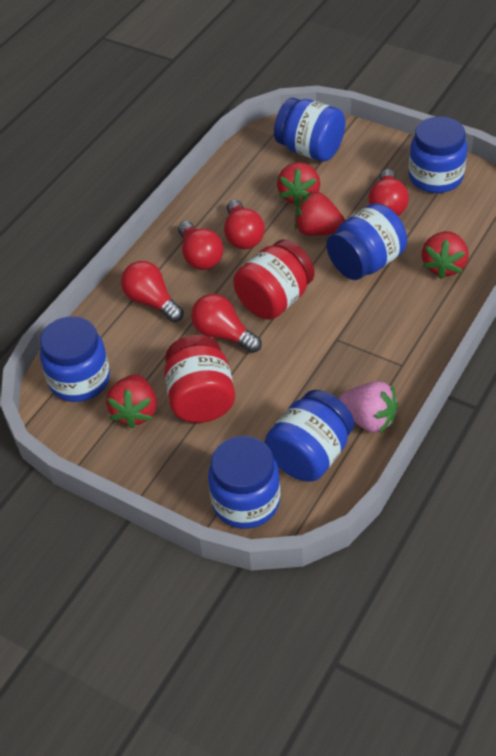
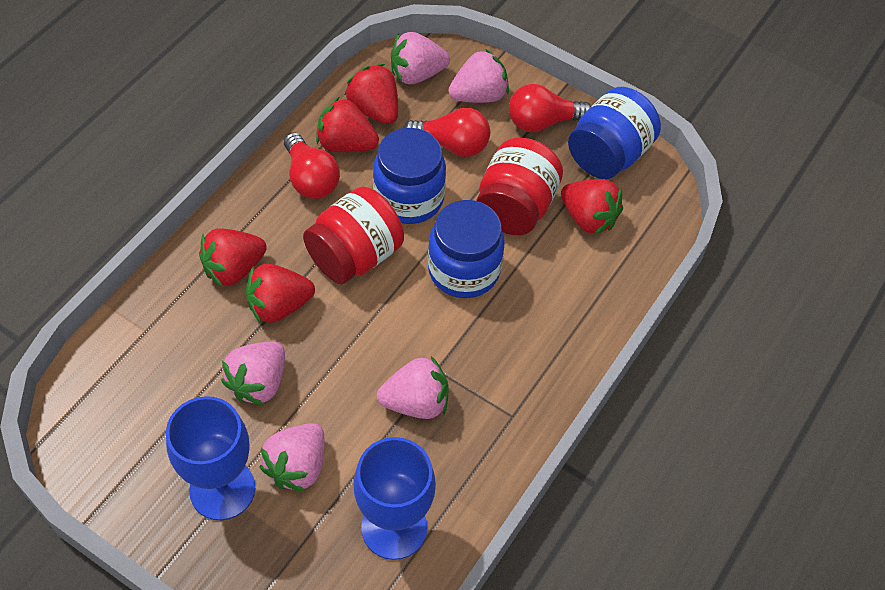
blue goblet: none = 0 -> [166,396,255,520] [354,437,436,560] = 2
blue jar: [40,316,110,402] [208,436,280,529] [265,390,354,481] [274,98,345,162] [327,203,407,280] [409,117,467,193] = 6 -> [373,128,446,224] [428,200,505,298] [568,87,661,179] = 3
pink strawberry: [339,381,398,434] = 1 -> [221,342,285,406] [259,423,324,492] [377,356,449,419] [391,32,450,84] [448,49,509,103] = 5
red light bulb: [121,261,184,322] [178,221,223,270] [191,294,262,353] [224,199,265,249] [368,169,409,216] = 5 -> [284,132,340,199] [404,108,490,157] [509,84,591,132] = 3
red strawberry: [106,374,157,429] [277,162,320,207] [295,190,346,236] [422,231,469,279] = 4 -> [199,229,267,288] [246,264,315,323] [316,97,379,152] [345,64,398,124] [561,179,623,235] = 5

